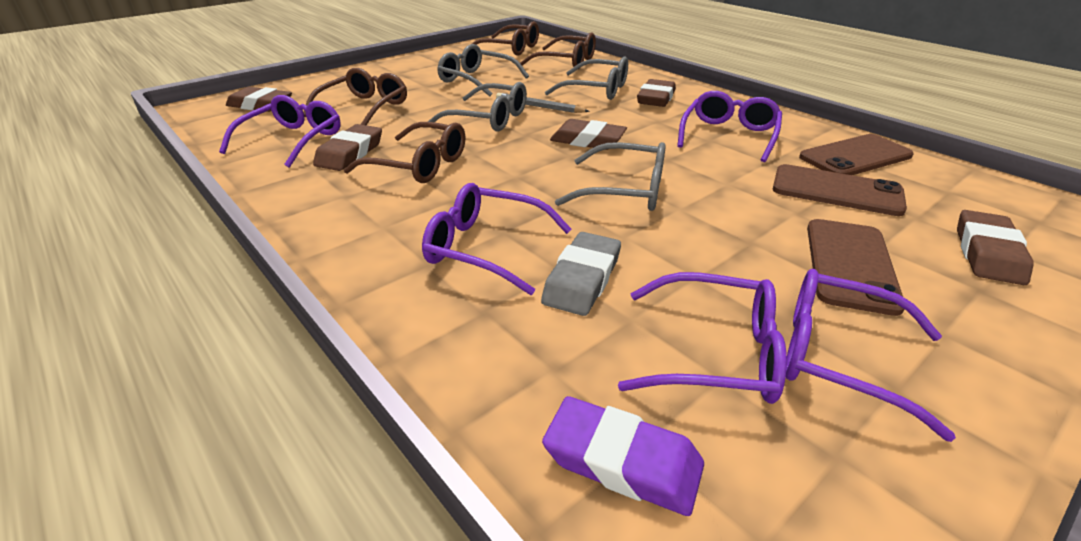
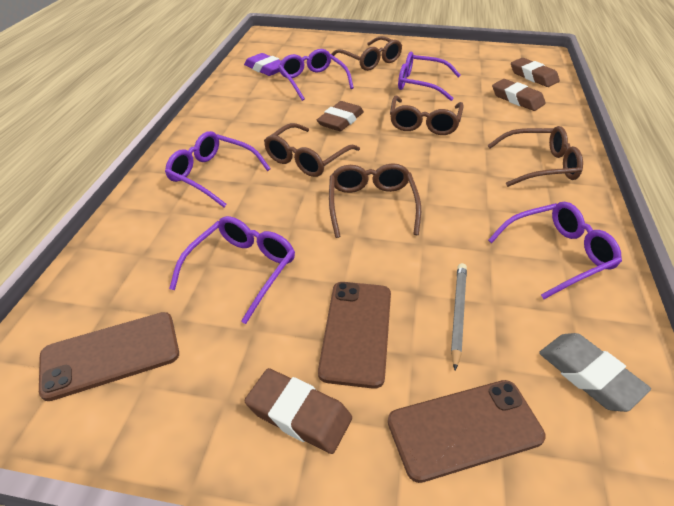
brown eraser: [226,87,292,112] [313,124,382,171] [550,119,627,150] [637,79,676,107] [957,210,1034,285] = 5 -> [245,368,352,454] [317,101,364,132] [492,79,546,111] [511,58,560,87] = 4
brown glasses: [303,68,407,125] [344,122,465,183] [472,21,539,56] [520,33,596,69] = 4 -> [264,123,360,177] [329,163,421,238] [332,36,402,71] [390,96,463,135] [487,126,583,187] = 5
grey glasses: [427,82,527,132] [437,44,529,97] [545,57,628,100] [555,142,666,211] = 4 -> none = 0

